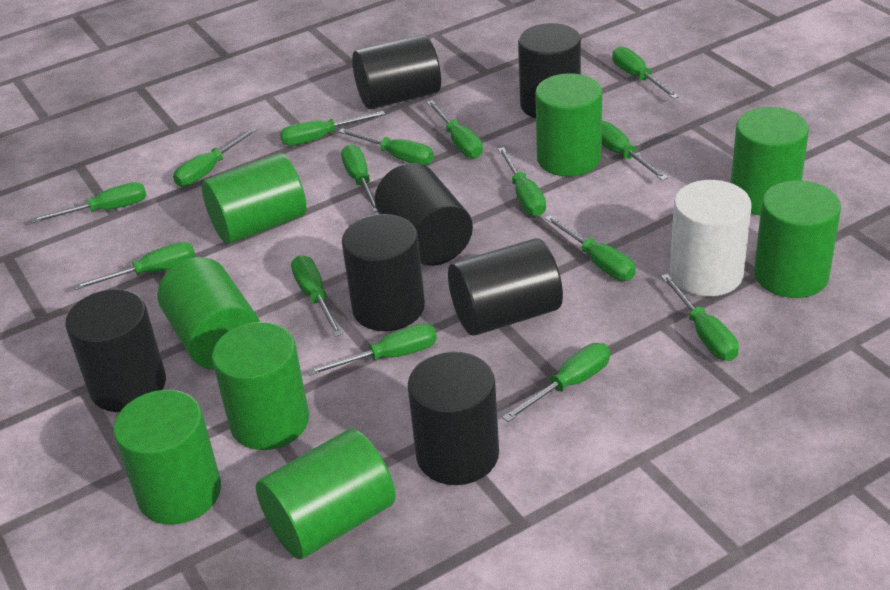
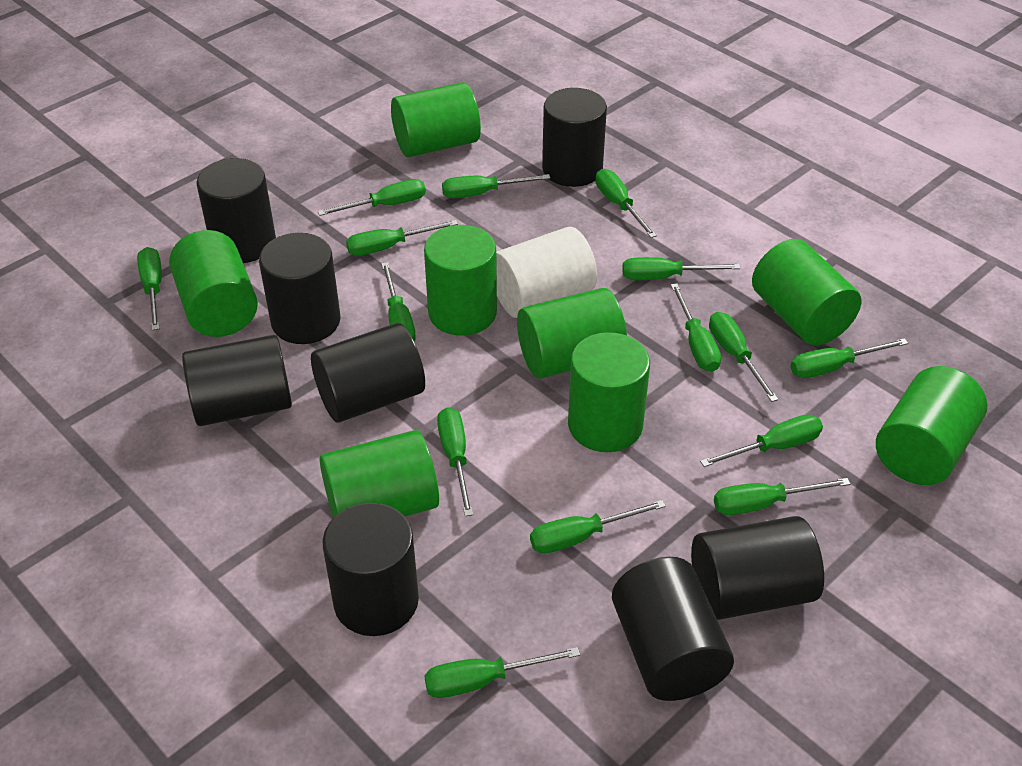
black cylinder: [65,289,166,412] [342,214,425,331] [352,34,441,109] [375,163,473,266] [408,352,499,485] [448,238,563,336] [518,23,581,119] = 7 -> [182,335,292,426] [196,158,276,263] [259,233,341,344] [311,323,425,423] [323,503,419,636] [542,88,607,187] [612,557,734,701] [691,516,824,620] = 8

